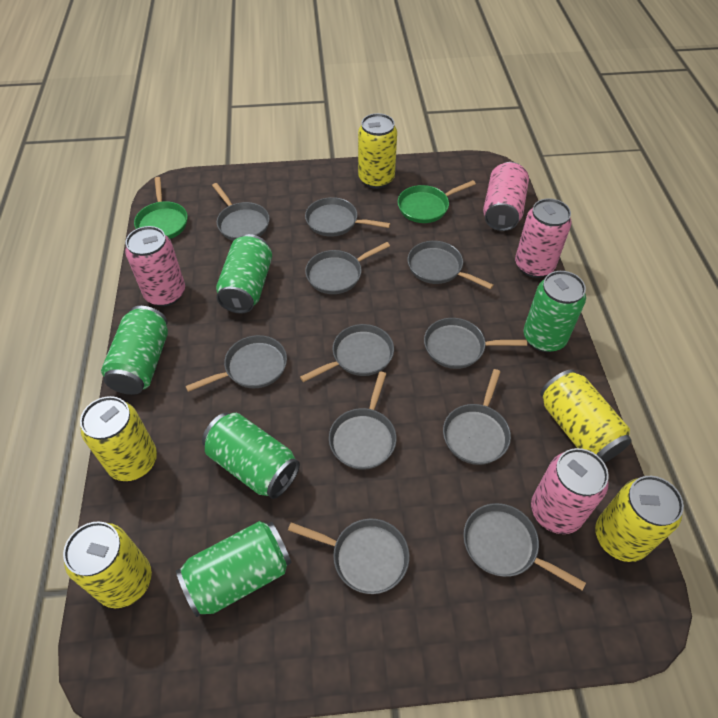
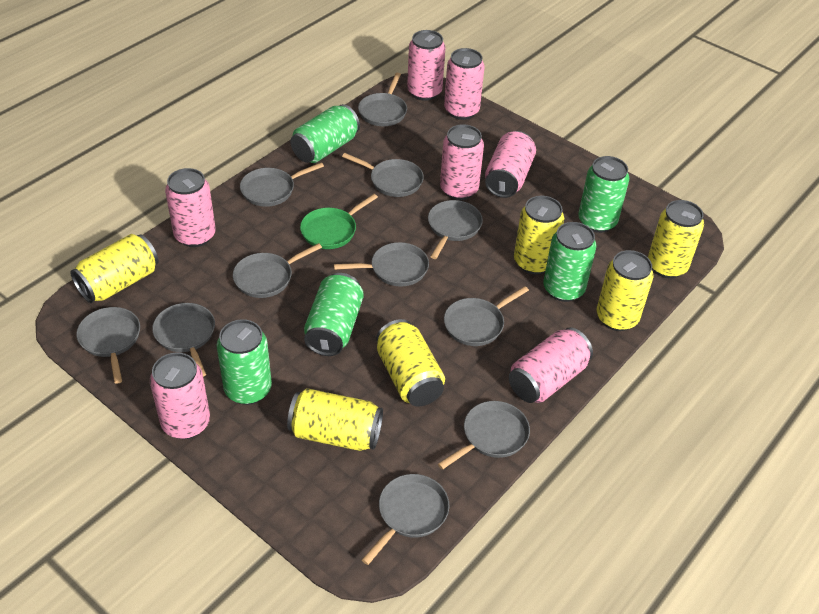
green pan: [134,177,188,239] [398,180,476,223] = 2 -> [300,194,378,249] = 1
pink can: [125,226,185,306] [483,162,529,231] [515,198,572,278] [531,448,609,534] = 4 -> [150,352,210,439] [165,168,216,247] [407,30,445,101] [440,124,484,200] [444,48,485,120] [485,131,536,198] [509,327,593,403] = 7
yellow can: [63,521,152,608] [80,396,157,481] [358,113,397,189] [540,369,632,463] [595,476,684,562] = 5 -> [70,234,158,303] [287,388,383,451] [376,319,445,406] [514,196,564,274] [597,250,653,331] [648,200,704,278] = 6

